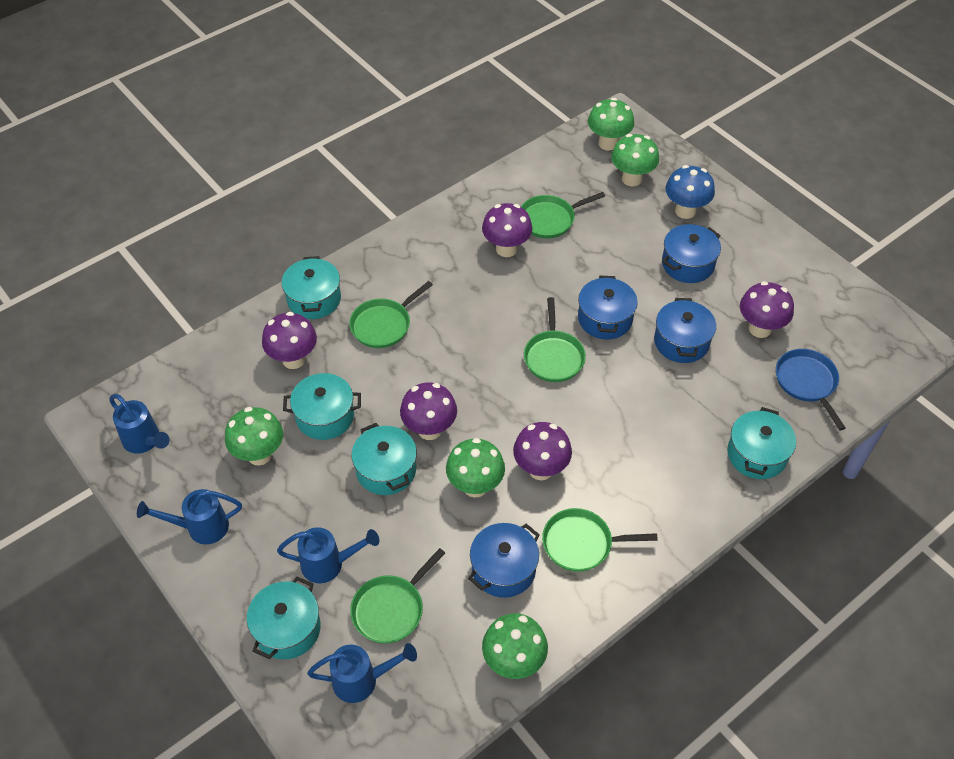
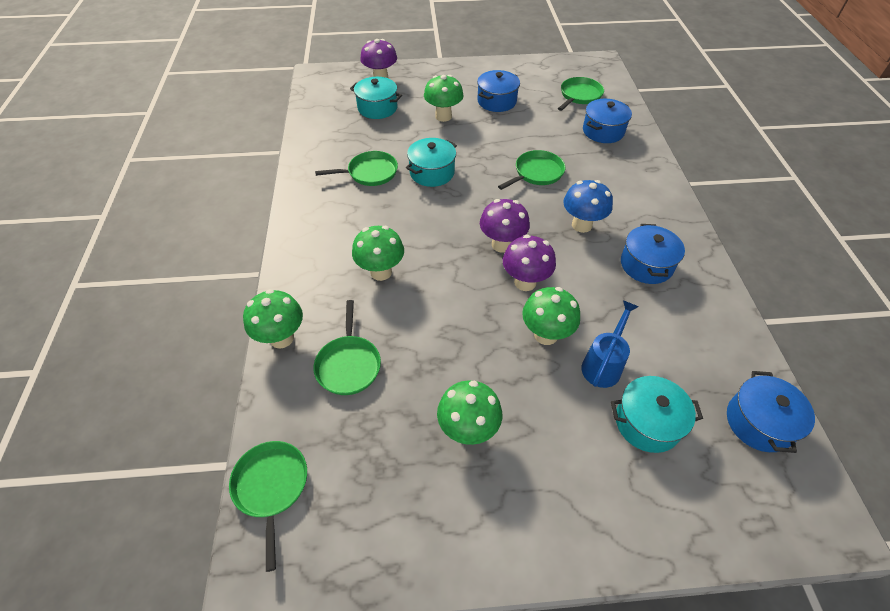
blue pan: [776,349,846,430] = 1 -> none = 0
blue watering can: [109,394,170,454] [137,489,242,545] [277,527,379,583] [307,643,417,703] = 4 -> [581,300,639,388] = 1
purple mushroom: [262,312,317,369] [400,382,457,440] [482,203,532,257] [513,422,572,480] [740,281,794,338] = 5 -> [360,39,397,78] [480,199,530,253] [503,234,556,291] = 3
turquoise pot: [247,577,321,659] [282,256,341,319] [283,373,361,440] [351,423,417,495] [727,407,796,479] = 5 -> [350,77,402,119] [406,138,457,187] [611,376,703,453] = 3

